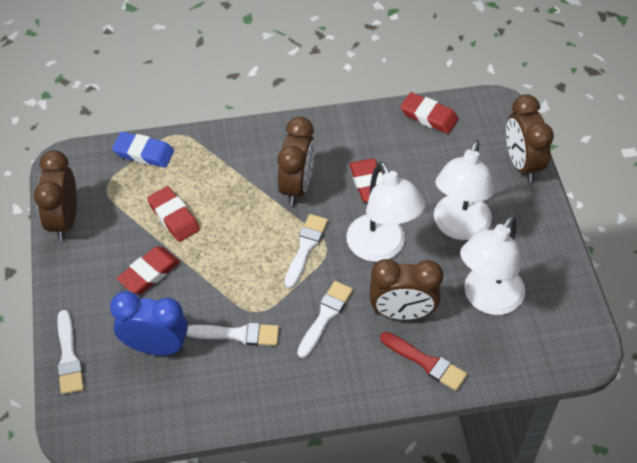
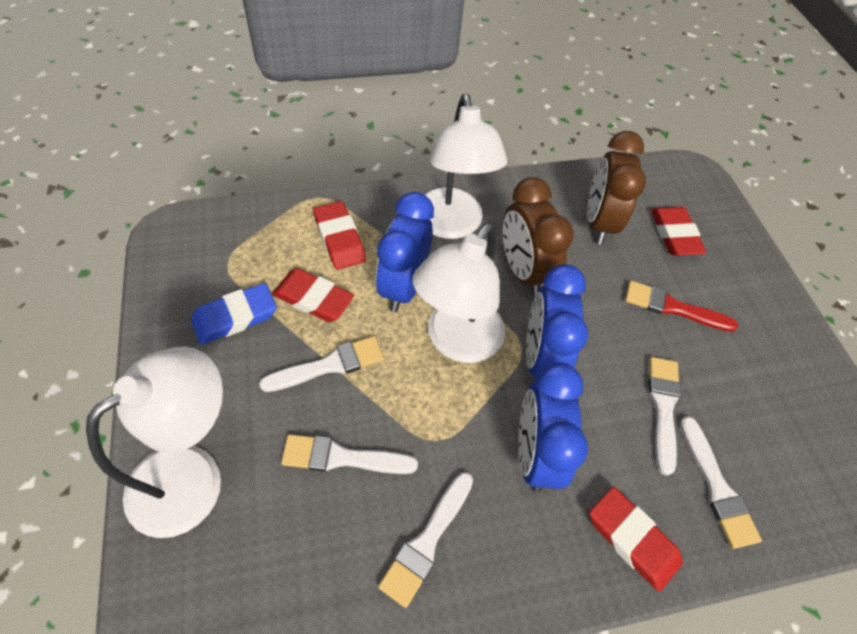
blue clock: [110,291,188,355] = 1 -> [376,192,434,312] [518,363,588,493] [526,264,588,378] = 3
brown clock: [34,150,77,241] [277,117,315,205] [370,259,443,320] [506,94,554,182] = 4 -> [503,177,574,295] [587,131,646,244] = 2
white brush: [57,310,84,395] [186,323,279,346] [285,214,328,289] [297,281,353,358] = 4 -> [259,336,384,392] [281,434,418,474] [378,472,473,608] [649,357,681,476] [680,416,762,549] = 5

